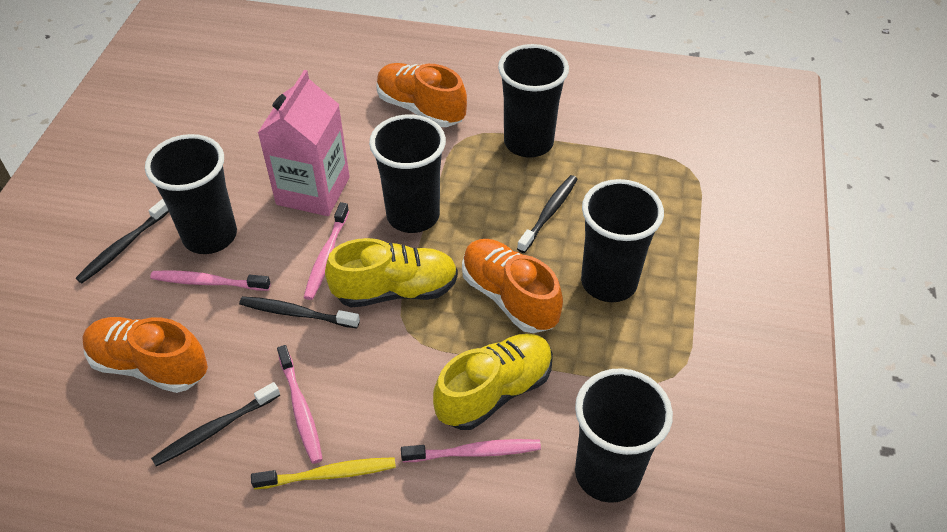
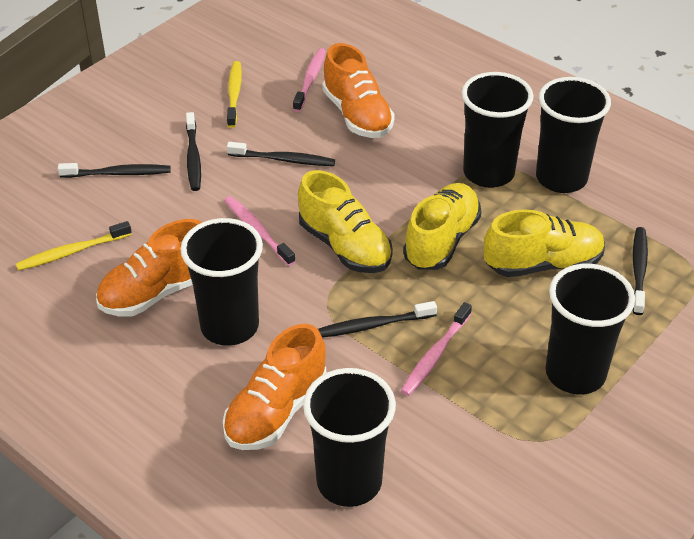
black toothbrush: [76,199,169,283] [151,382,280,467] [239,296,360,328] [517,175,577,253] = 4 -> [58,163,171,178] [186,112,201,191] [227,142,335,166] [318,301,437,338] [633,227,648,315] = 5
pink carton: [258,70,350,216] = 1 -> none = 0
pink toothbrush: [150,270,271,291] [277,345,323,464] [304,202,349,300] [401,439,541,462] = 4 -> [224,196,296,266] [293,48,326,112] [401,302,472,396] = 3
yellow shoe: [325,238,458,307] [433,334,553,430] = 2 -> [298,170,393,273] [403,183,481,270] [484,209,605,277] = 3
yellow toothbrush: [251,457,396,489] = 1 -> [15,221,132,271] [227,61,242,128] = 2

